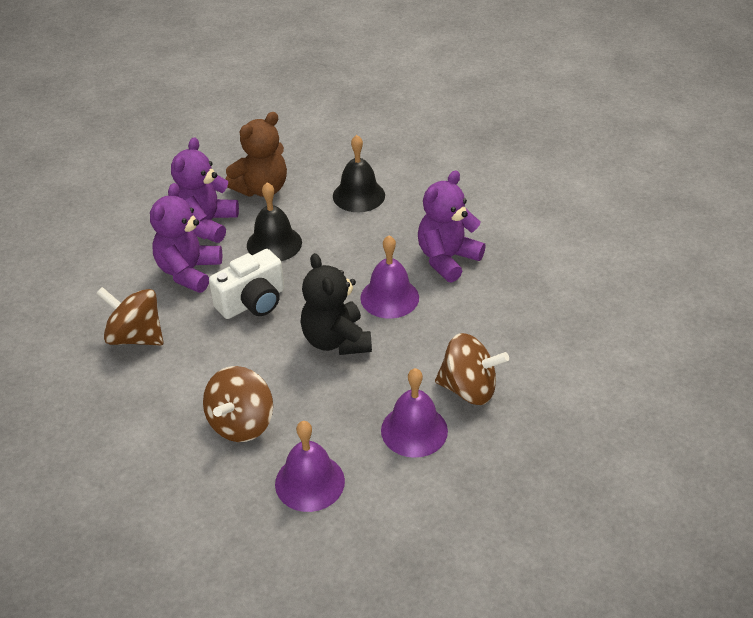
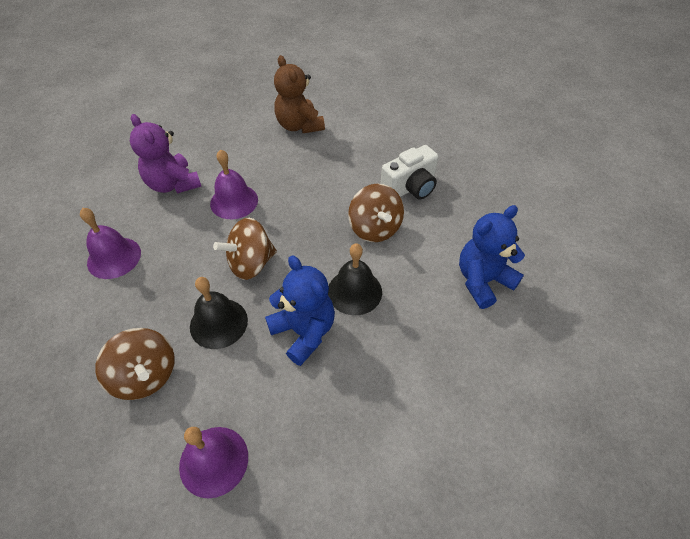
black teddy bear: [301,253,372,355] = 1 -> none = 0
blue teddy bear: none = 0 -> [265,255,335,366] [459,205,525,309] = 2
purple teddy bear: [150,183,222,293] [171,137,239,243] [418,170,486,283] = 3 -> [130,114,202,194] = 1

